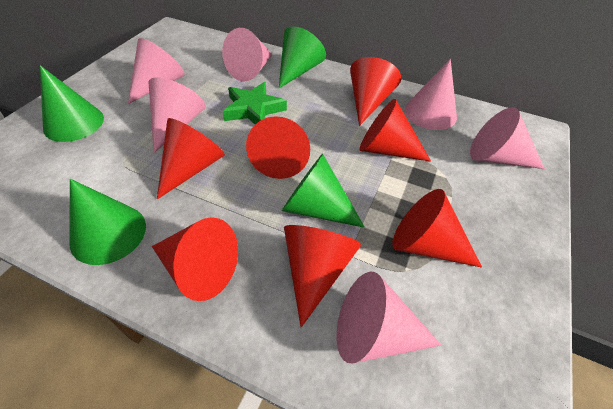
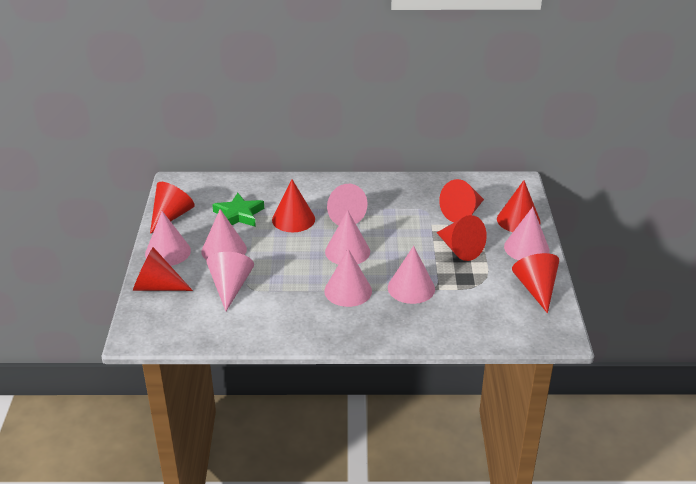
green cone: [40,65,104,142] [69,179,146,265] [279,26,326,88] [282,154,365,228] = 4 -> none = 0
pink cone: [128,38,184,104] [148,77,206,153] [222,28,272,82] [337,272,441,364] [405,59,457,130] [470,107,545,169] = 6 -> [145,211,191,266] [202,209,247,260] [206,252,254,311] [324,249,372,307] [325,210,370,265] [327,184,367,225] [388,246,435,304] [504,207,550,260] = 8

